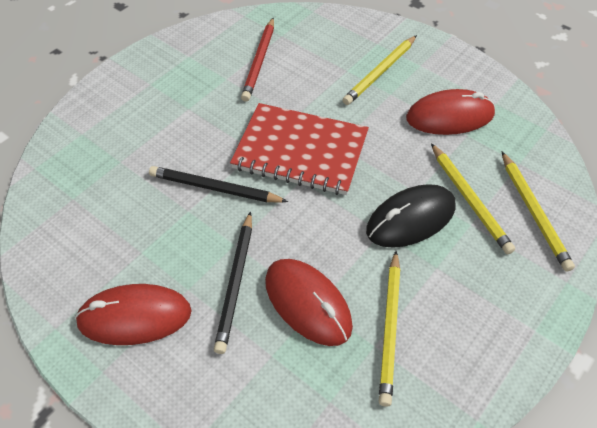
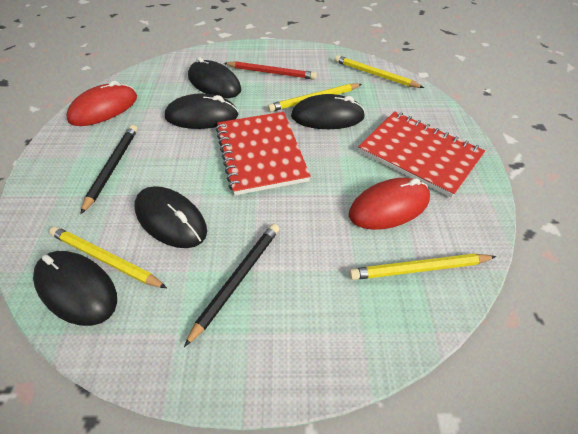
black mouse: [366,184,455,248] = 1 -> [33,251,117,326] [134,186,207,248] [165,94,239,129] [188,57,241,98] [291,94,365,129] = 5
red mouse: [75,284,192,345] [265,259,353,346] [406,89,495,135] = 3 -> [66,81,137,126] [349,178,430,230] = 2
red notebook: [230,103,369,195] = 1 -> [216,112,311,195] [358,111,485,198] = 2

